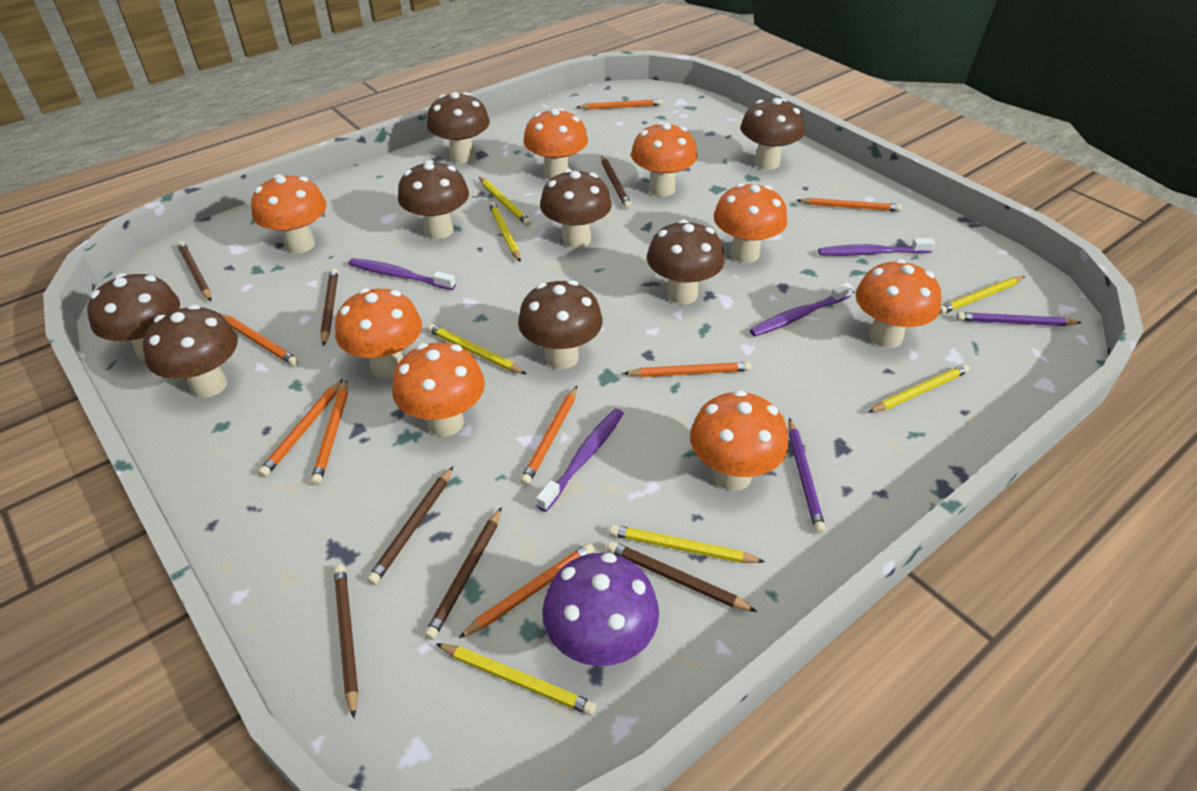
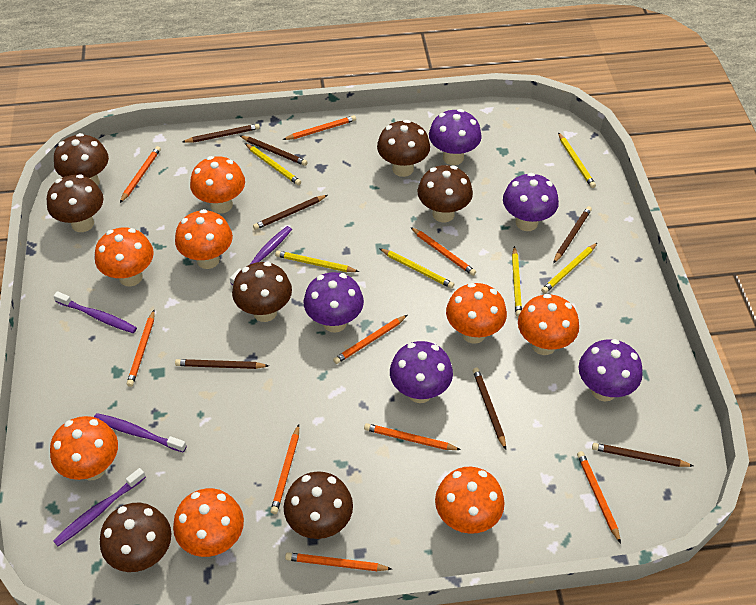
brown mushroom: [87,273,180,361] [143,304,238,398] [398,160,469,239] [427,92,490,163] [518,280,603,369] [540,169,612,248] [647,219,725,304] [741,98,805,170] = 8 -> [47,174,104,232] [54,133,109,185] [100,503,171,572] [232,262,292,322] [284,471,353,539] [377,120,430,177] [417,165,473,223] = 7
orange pencil: [219,313,299,366] [258,379,343,477] [311,380,348,485] [459,543,595,638] [520,386,577,485] [577,99,663,110] [623,362,752,377] [796,198,902,212] = 8 -> [120,146,161,203] [127,310,155,387] [271,424,299,514] [283,115,356,140] [285,553,392,571] [333,315,407,364] [364,423,461,450] [411,227,476,276] [577,451,621,543] = 9
purple mushroom: [542,553,659,667] = 1 -> [304,272,364,333] [390,341,453,403] [429,109,482,165] [503,173,559,231] [579,339,643,402] = 5
purple pencil: [788,418,826,533] [956,312,1082,326] = 2 -> none = 0
yellow pencil: [427,324,527,374] [436,643,596,715] [479,177,531,226] [489,201,521,262] [609,525,765,563] [868,364,970,413] [939,276,1025,314] = 7 -> [245,143,301,185] [275,251,359,272] [379,248,454,288] [512,246,522,317] [541,243,597,294] [558,132,596,188] = 6

